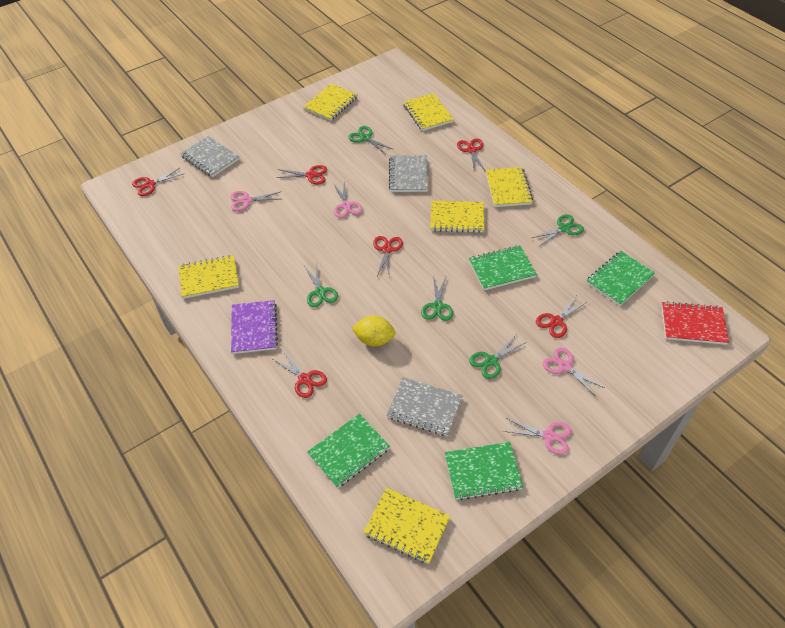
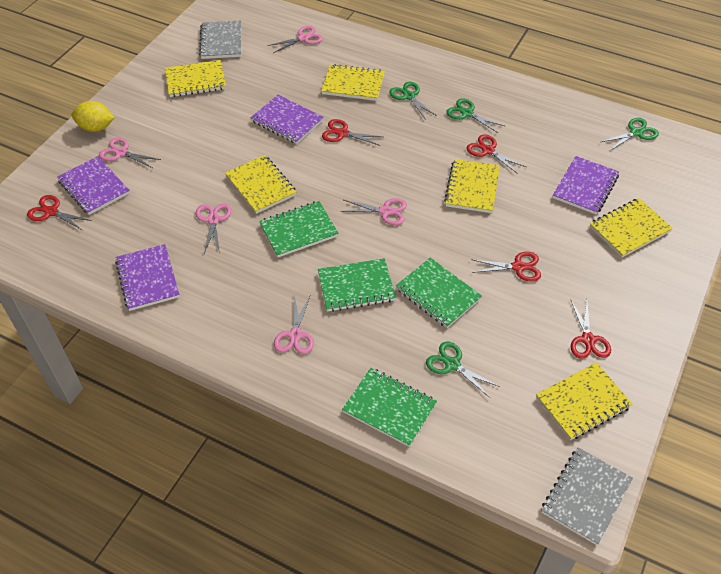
green scissors: [305,262,338,307] [348,126,392,154] [421,275,453,321] [469,335,527,379] [532,214,584,246] = 5 -> [389,82,437,120] [426,342,500,398] [446,98,505,133] [601,118,659,151] = 4
grey notebook: [180,136,239,177] [387,377,463,436] [389,155,428,192] = 3 -> [199,21,241,59] [542,448,633,545] = 2
pink scissors: [230,191,282,211] [333,182,363,218] [503,418,572,455] [543,347,604,396] = 4 -> [99,138,161,168] [196,203,231,253] [267,26,323,53] [274,295,314,354] [340,198,407,225] = 5
purple notebook: [231,300,278,354] = 1 -> [57,156,130,215] [115,244,180,311] [251,95,324,144] [553,156,619,215] = 4
red notebook: [662,301,729,345] = 1 -> none = 0
red scissors: [132,168,183,196] [273,351,327,398] [277,165,327,185] [373,236,403,278] [457,138,486,172] [536,296,587,338] = 6 -> [27,195,92,230] [322,119,383,146] [467,134,526,174] [471,252,541,281] [570,299,611,359] = 5

